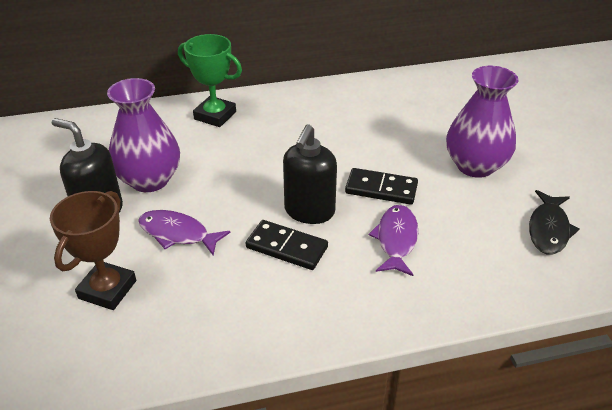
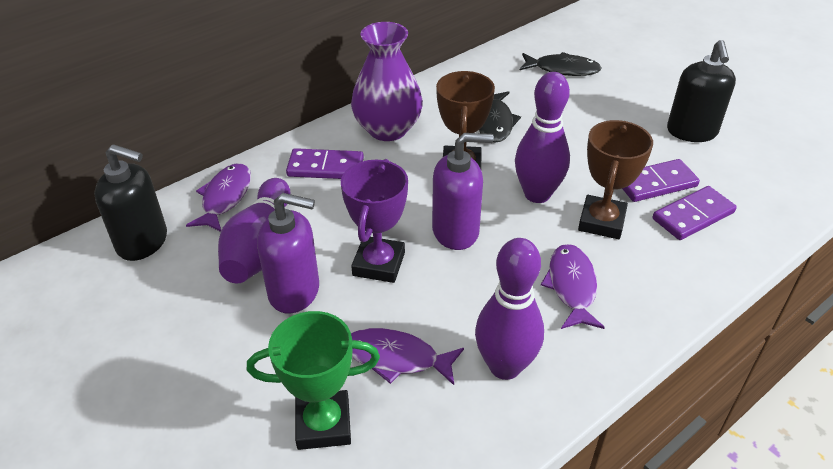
black domino: [246,220,328,270] [345,168,418,205] = 2 -> none = 0
black fish: [529,190,579,255] = 1 -> [479,91,521,143] [520,52,602,76] = 2
brown trophy: [50,191,136,310] = 1 -> [436,71,495,169] [578,120,653,239] = 2
purple bowling pin: none = 0 -> [218,178,291,283] [475,238,544,380] [515,72,570,203] = 3
purple domino: none = 0 -> [286,148,364,179] [622,159,700,202] [653,186,737,240] = 3
purple fish: [138,210,230,256] [369,205,418,276] = 2 -> [186,163,251,232] [351,328,464,385] [541,244,605,329] = 3
purple soap dispenser: none = 0 -> [257,193,319,313] [432,133,494,250] = 2
purple trophy: none = 0 -> [341,159,408,283] = 1
purple vase: [107,78,180,192] [446,66,519,178] = 2 -> [351,22,423,141] = 1

